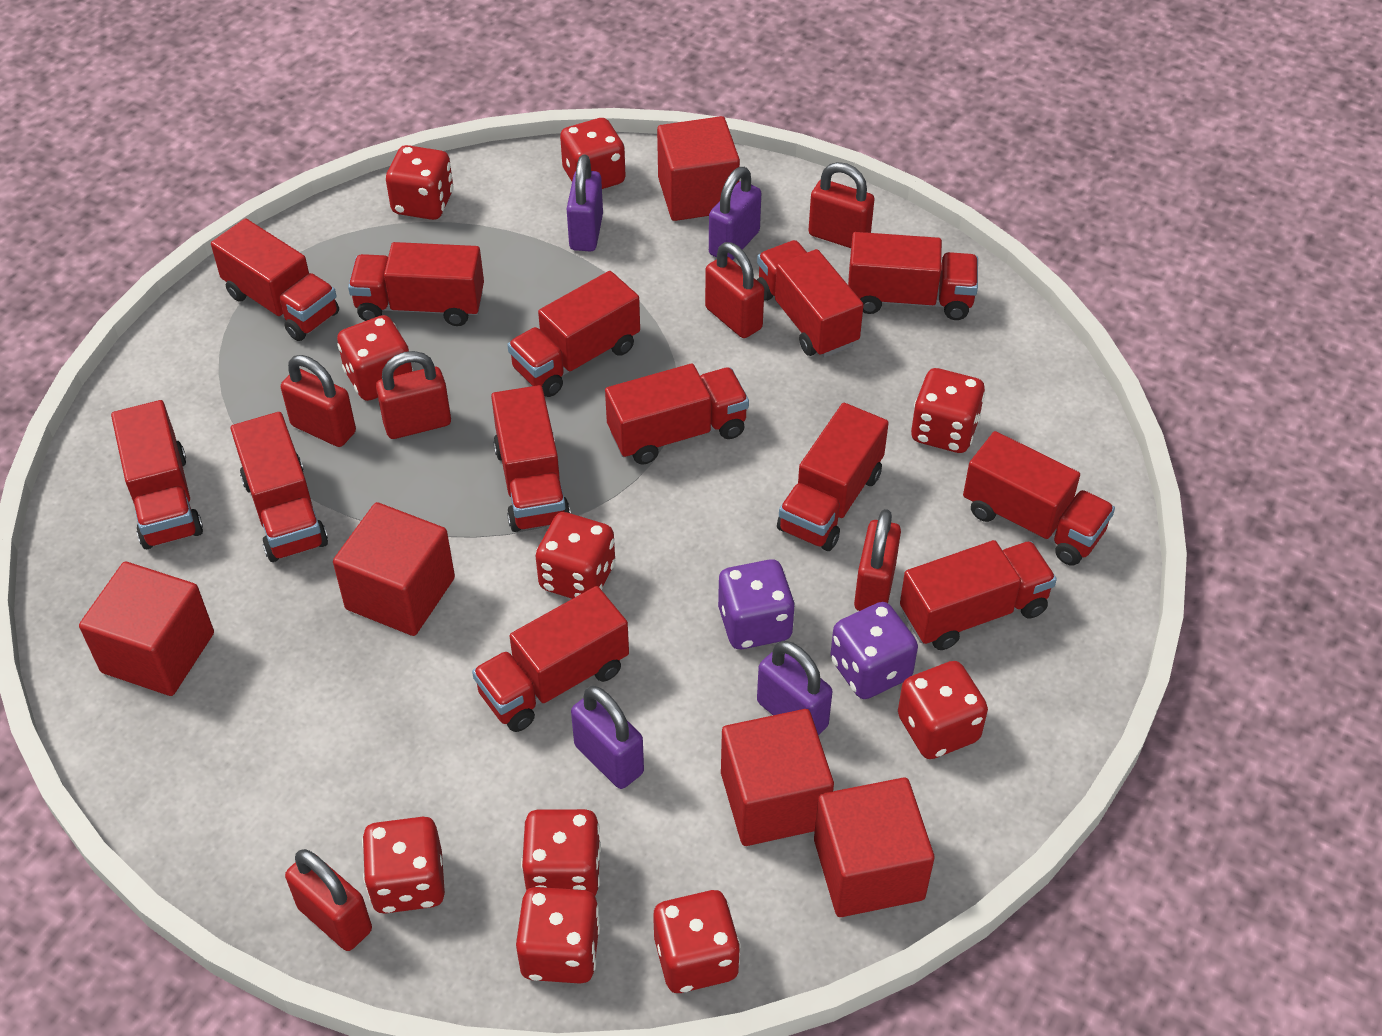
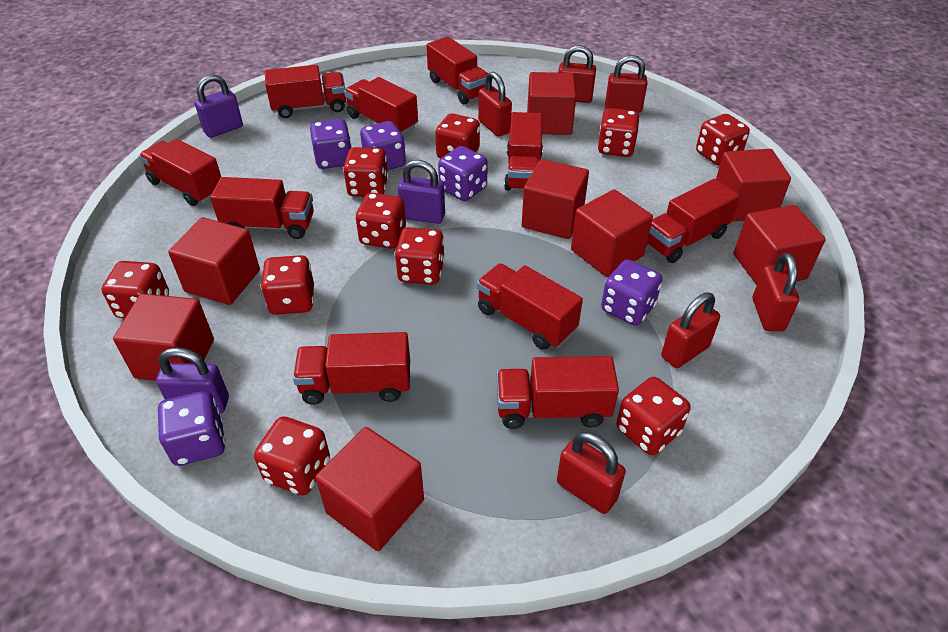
purple dice: [718,559,795,649] [830,602,918,699] = 2 -> [158,391,225,466] [310,119,352,169] [360,121,406,170] [438,146,488,201] [601,259,662,326] = 5
purple padlock: [567,154,603,251] [571,686,644,789] [709,167,761,260] [757,641,833,735] = 4 -> [156,347,229,413] [194,74,243,138] [398,160,445,224] = 3
red cube: [79,562,214,696] [333,502,455,636] [657,116,740,221] [721,709,834,846] [814,777,934,917] = 5 -> [113,294,214,381] [168,217,260,305] [315,427,424,551] [522,159,589,239] [527,72,576,135] [571,189,653,277] [716,149,791,221] [734,205,826,285] = 8
red truck: [111,400,203,549] [211,218,339,341] [231,412,328,562] [348,242,484,326] [472,586,629,732] [491,385,571,532] [507,271,640,397] [605,364,749,465] [757,240,864,358] [777,403,889,551] [848,232,978,320] [900,540,1057,650] [963,431,1115,566] = 13 -> [139,139,221,206] [210,177,314,239] [265,65,346,118] [293,332,410,405] [344,77,418,135] [427,36,488,104] [477,263,583,350] [497,356,619,429] [504,112,543,191] [647,179,740,263] = 10

